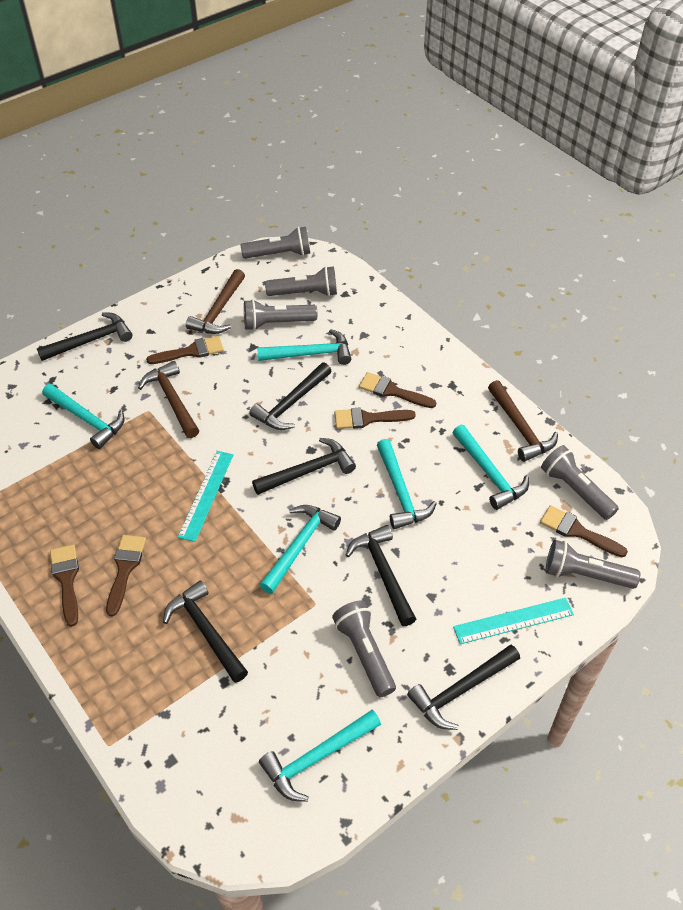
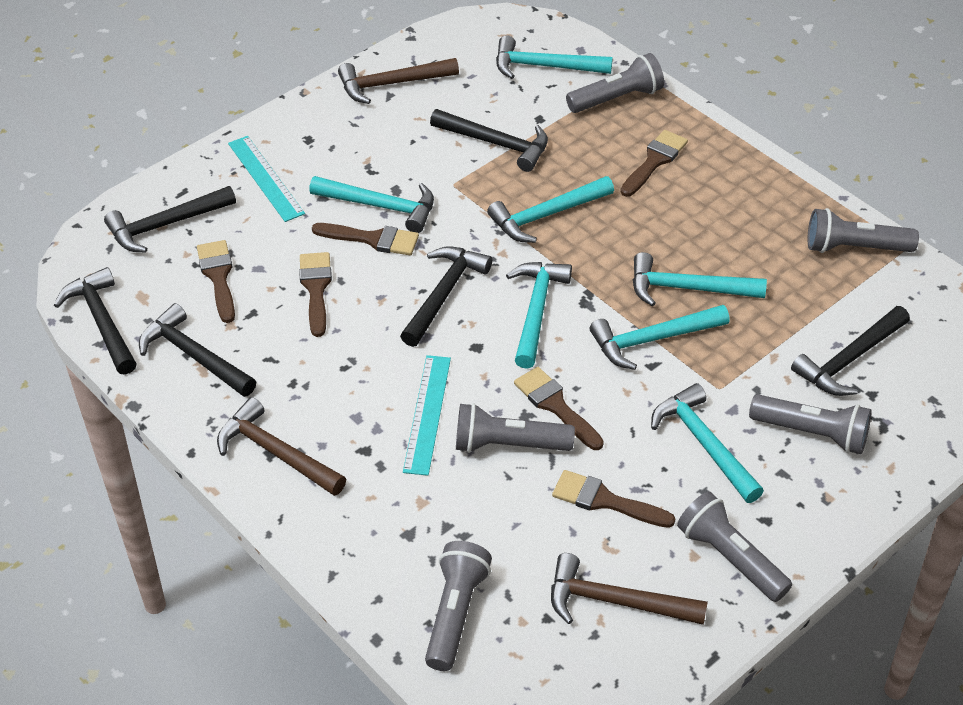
turquoise hammer: [42,384,125,449] [257,329,351,365] [259,710,381,802] [260,505,341,594] [377,439,437,529] [452,425,529,510] = 6 -> [309,176,434,233] [487,176,614,243] [496,35,613,79] [506,262,572,369] [590,305,729,370] [633,252,767,307] [651,383,764,503] = 7

